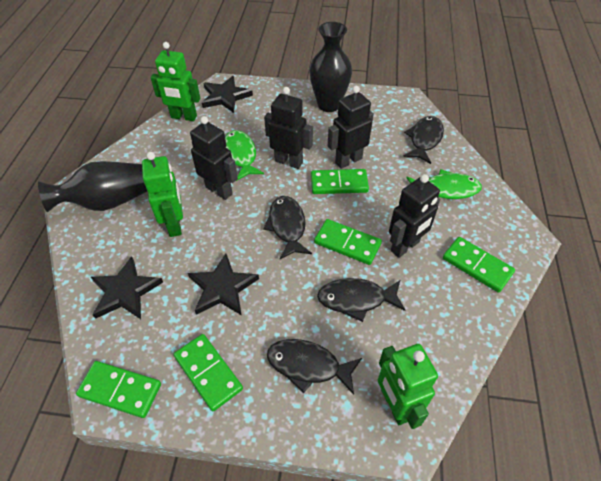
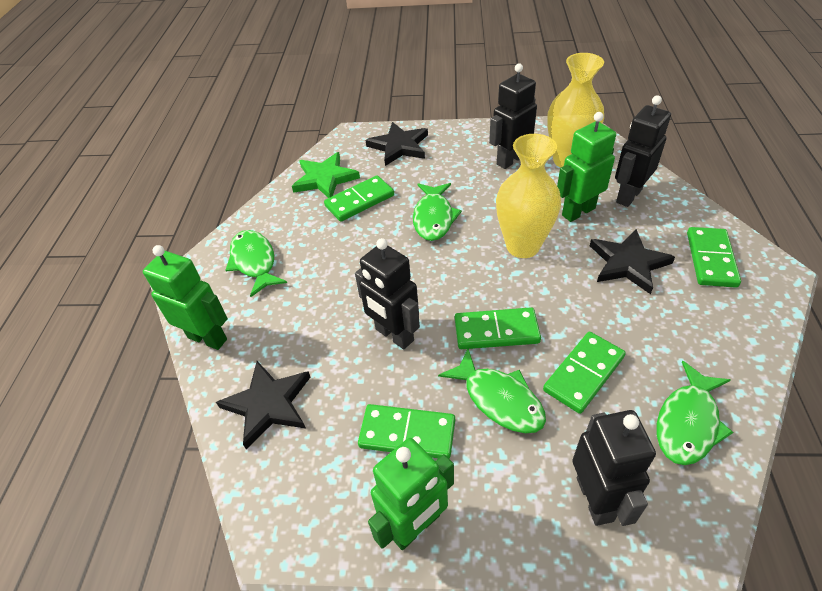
black fish: [263,196,312,259] [267,339,362,395] [317,278,406,322] [403,116,444,164] = 4 -> none = 0
black vase: [38,161,148,212] [309,22,352,112] = 2 -> none = 0
green fish: [225,130,264,181] [406,169,482,199] = 2 -> [226,230,287,297] [413,183,462,241] [438,349,546,433] [657,361,733,465] = 4
green star: none = 0 -> [292,152,360,198] = 1
yellow vase: none = 0 -> [496,134,561,258] [547,53,604,168] = 2

